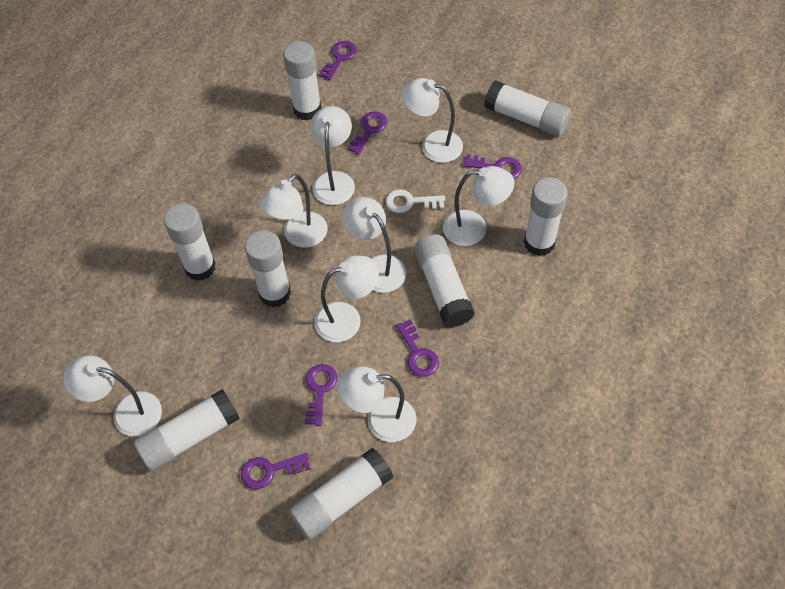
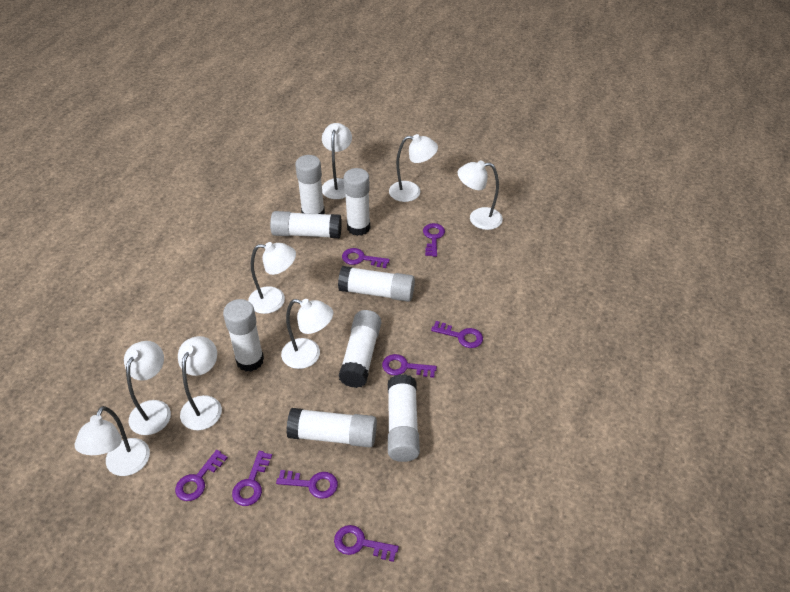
purple key: [241,453,311,489] [305,364,337,426] [319,41,357,80] [347,111,388,155] [396,319,439,377] [463,154,522,179] = 6 -> [175,450,228,501] [232,451,272,506] [276,470,338,499] [334,525,399,562] [342,248,390,268] [382,354,437,378] [423,223,445,257] [431,321,483,348] = 8
white key: [386,189,445,213] = 1 -> none = 0

